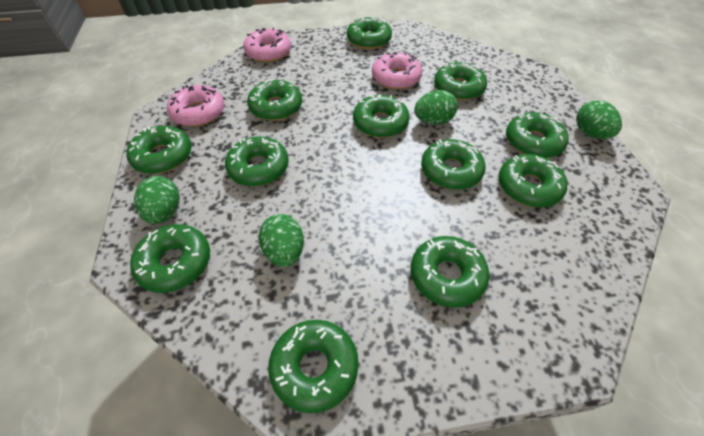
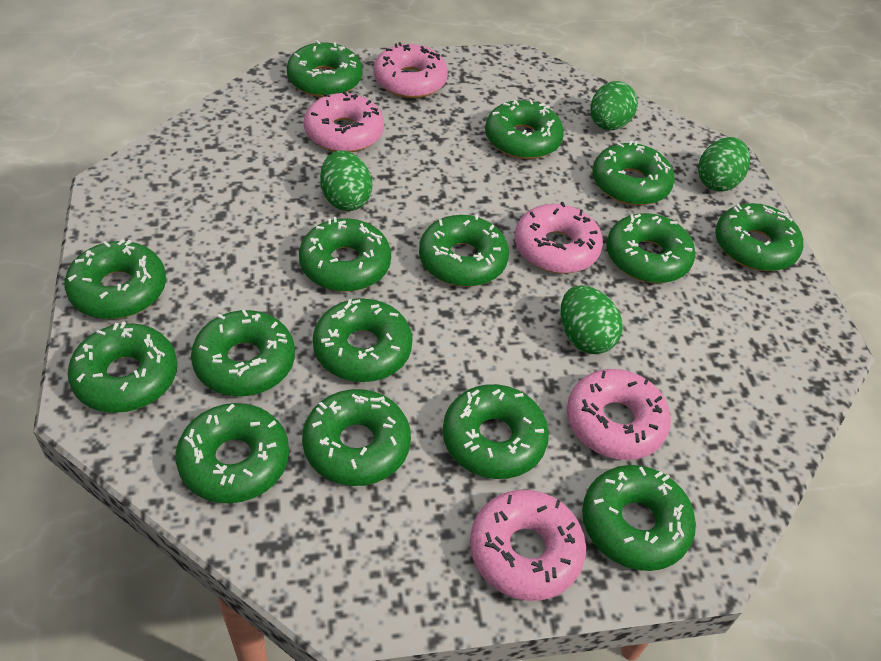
green donut: [126,126,191,174] [130,224,210,293] [225,136,289,187] [247,79,302,121] [268,320,359,413] [347,17,392,49] [353,95,410,138] [411,236,490,308] [421,139,485,190] [434,62,487,100] [498,154,567,208] [506,112,569,158] = 12 -> [65,239,166,319] [68,321,177,413] [176,403,289,503] [191,310,295,396] [287,40,363,97] [299,217,391,292] [302,389,411,486] [313,299,413,382] [419,214,509,287] [443,384,549,479] [485,99,564,159] [582,465,696,571] [592,141,675,205] [606,213,695,283] [715,203,803,271] = 15
pink donut: [167,85,224,127] [243,28,291,62] [372,52,422,89] = 3 -> [304,91,384,152] [373,42,448,98] [470,490,586,601] [515,202,603,274] [567,369,671,460] = 5

